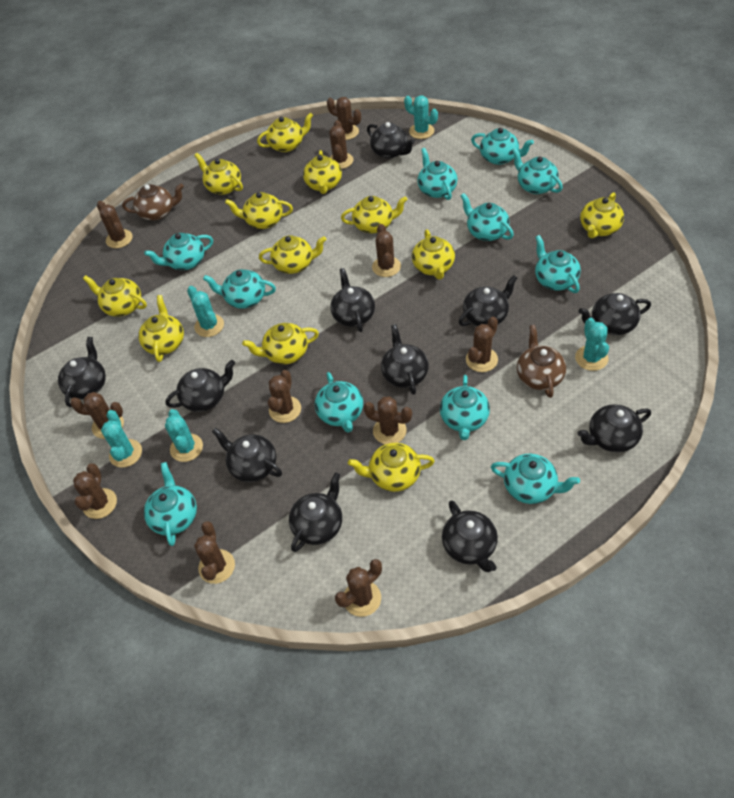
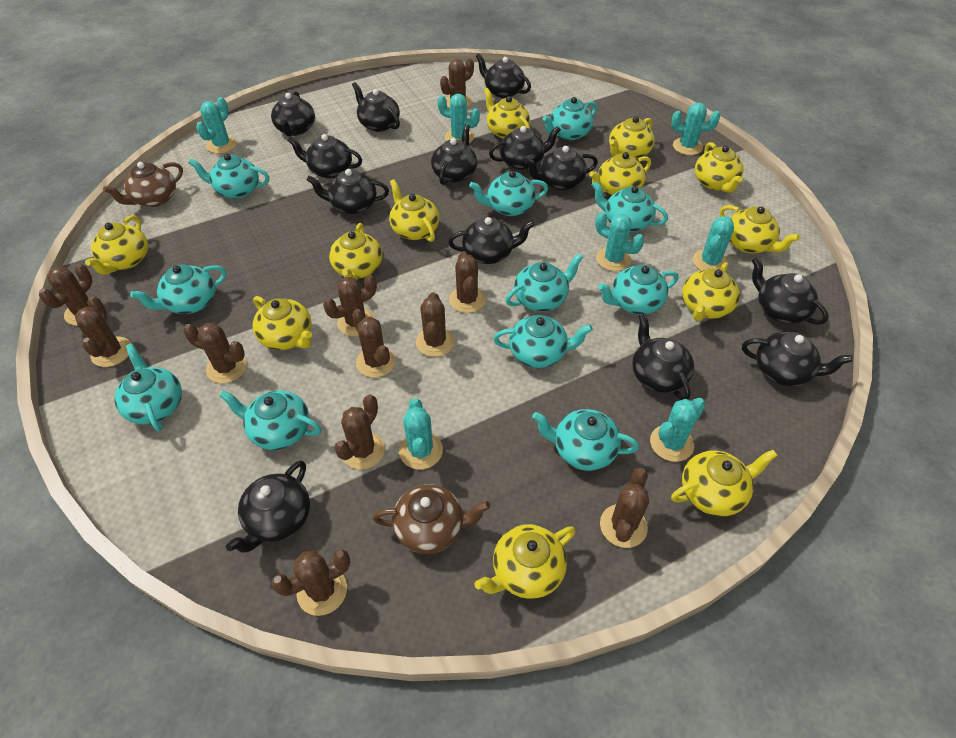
black teapot: [58,337,106,407] [166,360,235,412] [212,428,282,482] [289,473,342,552] [330,268,375,332] [367,122,415,158] [381,324,429,395] [442,500,498,572] [459,275,517,326] [578,293,651,335] [578,404,651,452] = 11 -> [226,461,310,553] [271,91,315,136] [287,134,362,179] [307,169,389,214] [352,82,400,132] [431,125,477,185] [448,217,534,264] [476,53,531,98] [489,126,561,170] [525,146,598,191] [632,314,694,400] [742,332,852,386] [752,257,829,325] = 13
turquoise cactus: [101,410,142,468] [165,409,203,462] [187,286,224,337] [404,96,438,139] [575,318,609,371] = 5 -> [196,97,237,154] [399,398,443,470] [437,94,480,143] [595,212,644,271] [650,398,706,462] [671,103,720,155] [693,216,734,270] = 7

